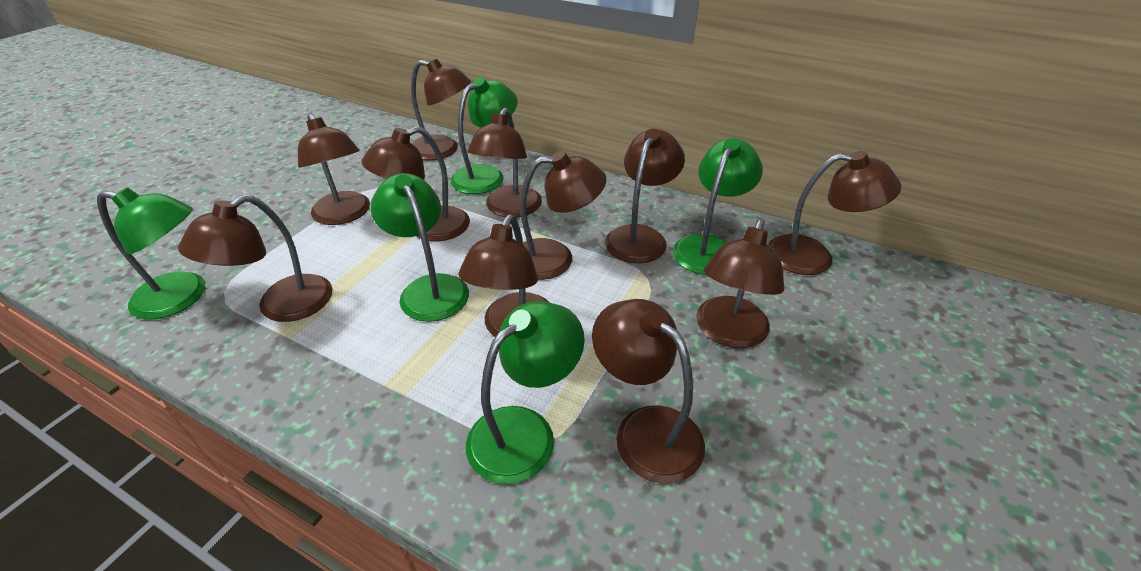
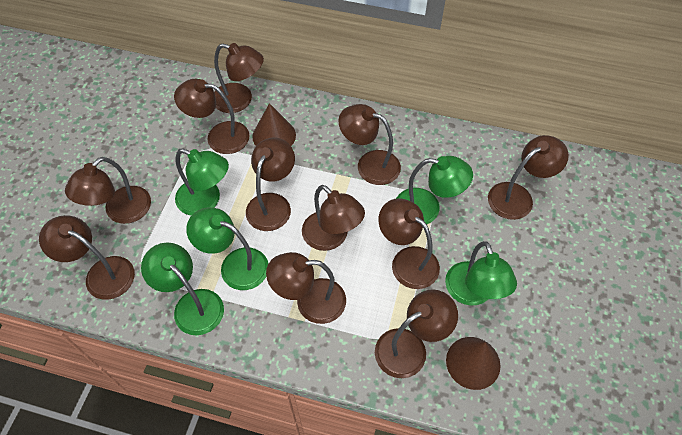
brown cone: none = 0 -> [252,103,296,146] [446,337,500,390] = 2

